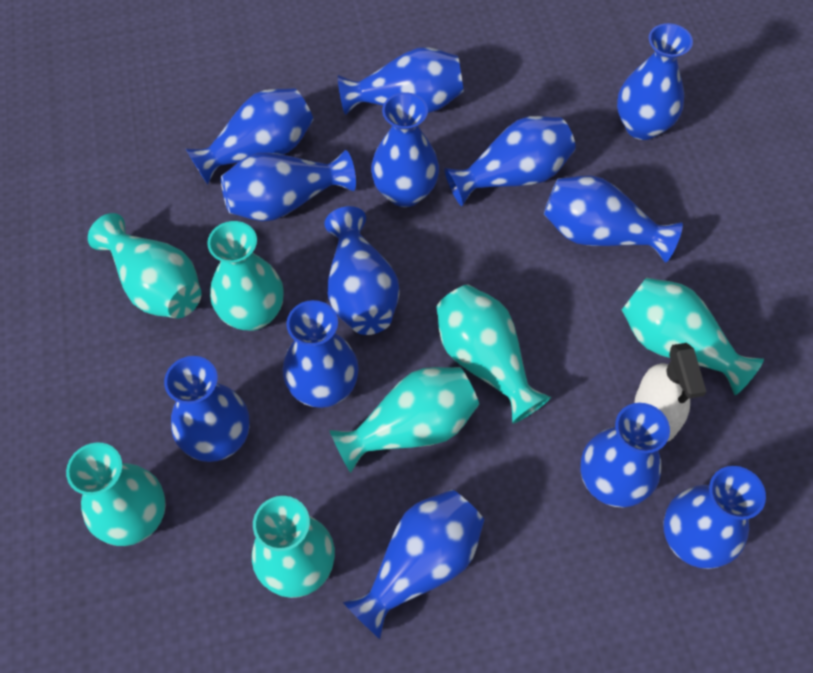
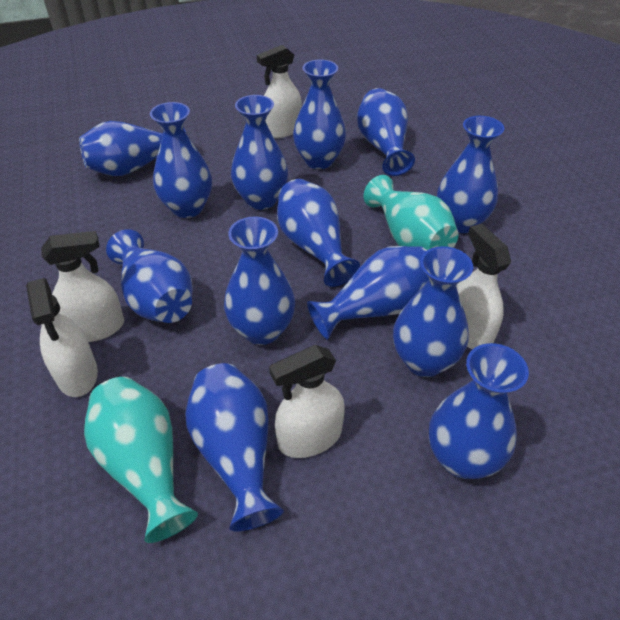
turquoise vase: [66,443,166,546] [88,213,202,318] [207,221,284,331] [252,496,335,598] [329,367,479,473] [437,285,551,424] [622,278,764,395] = 7 -> [84,377,198,543] [364,175,458,250] = 2
white spray bottle: [634,343,706,442] = 1 -> [26,278,98,397] [41,231,124,342] [257,45,302,138] [269,345,345,458] [456,224,511,349] = 5

